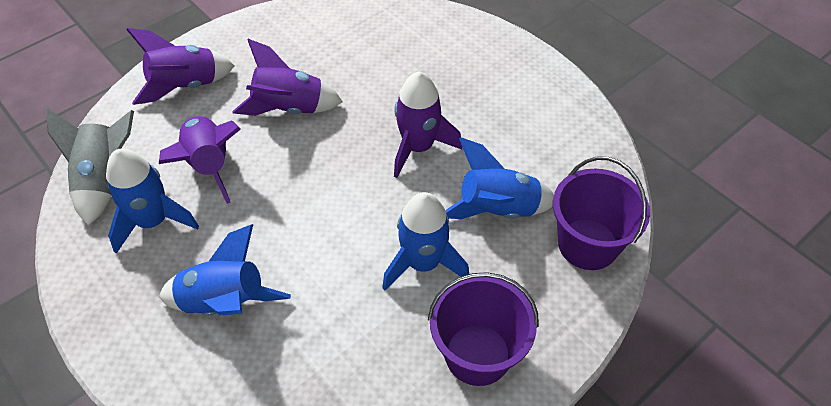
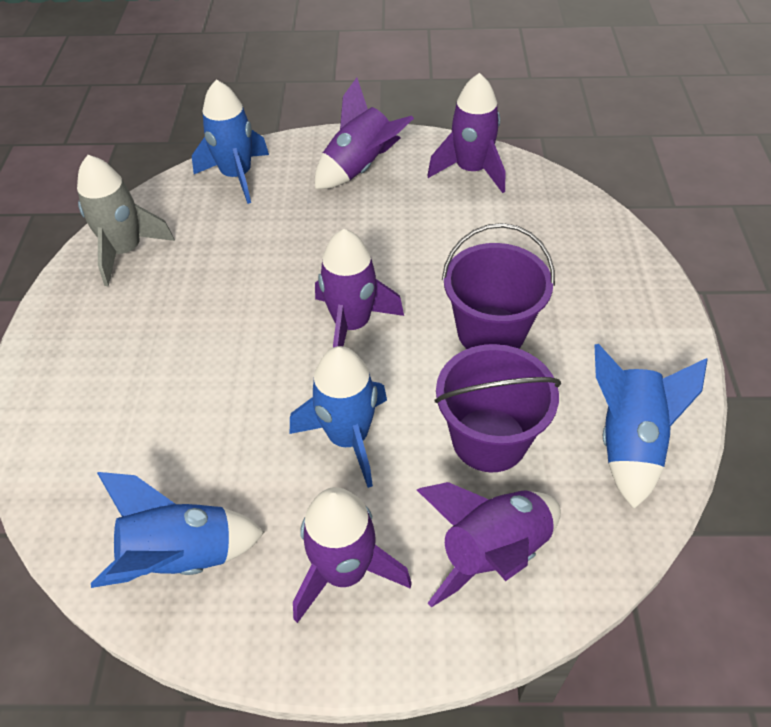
purple rocket: [127,28,235,105] [159,116,241,204] [233,39,342,116] [394,72,462,178] = 4 -> [293,487,412,623] [315,78,414,189] [315,229,404,348] [417,482,561,607] [427,73,505,193] = 5

